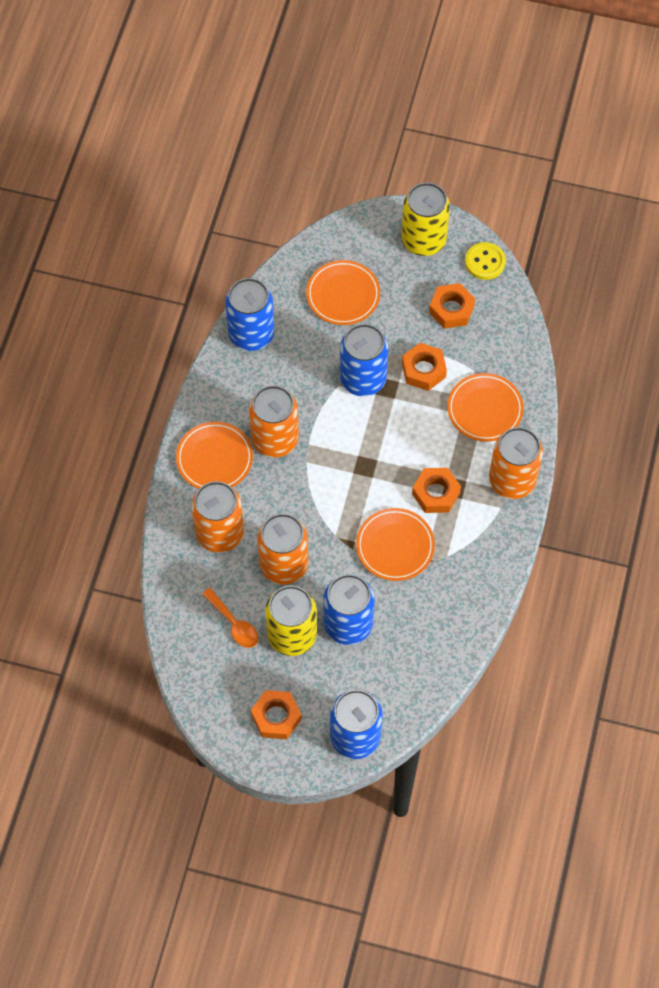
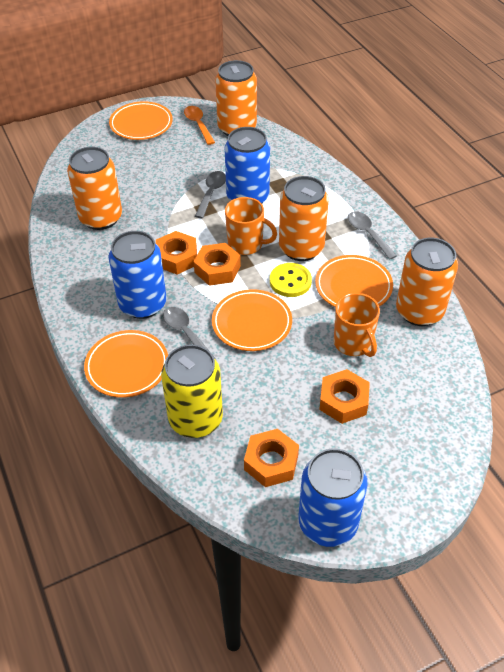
blue can: [225,278,274,351] [323,574,374,645] [330,690,383,759] [340,324,388,396] = 4 -> [108,231,167,319] [225,127,270,203] [299,448,368,547] = 3
grey spoon: none = 0 -> [163,307,215,358] [195,171,226,218] [348,211,397,260] = 3
orange mug: none = 0 -> [225,197,277,255] [334,293,380,357] = 2
yellow can: [265,585,317,656] [401,182,450,256] = 2 -> [161,345,223,438] = 1

